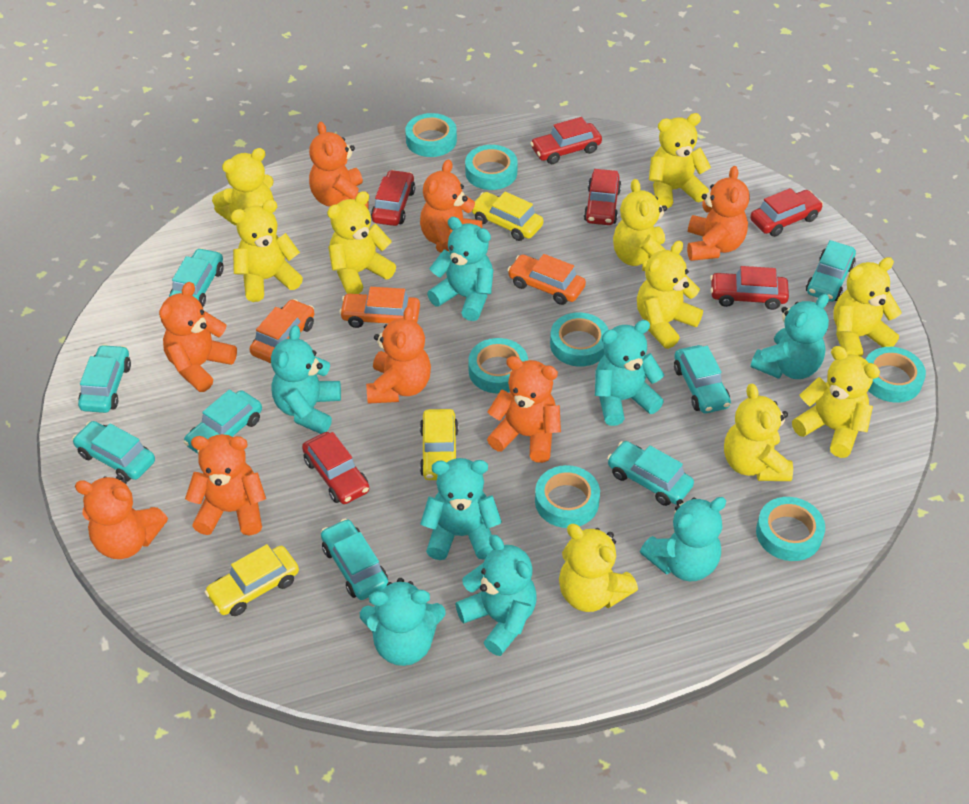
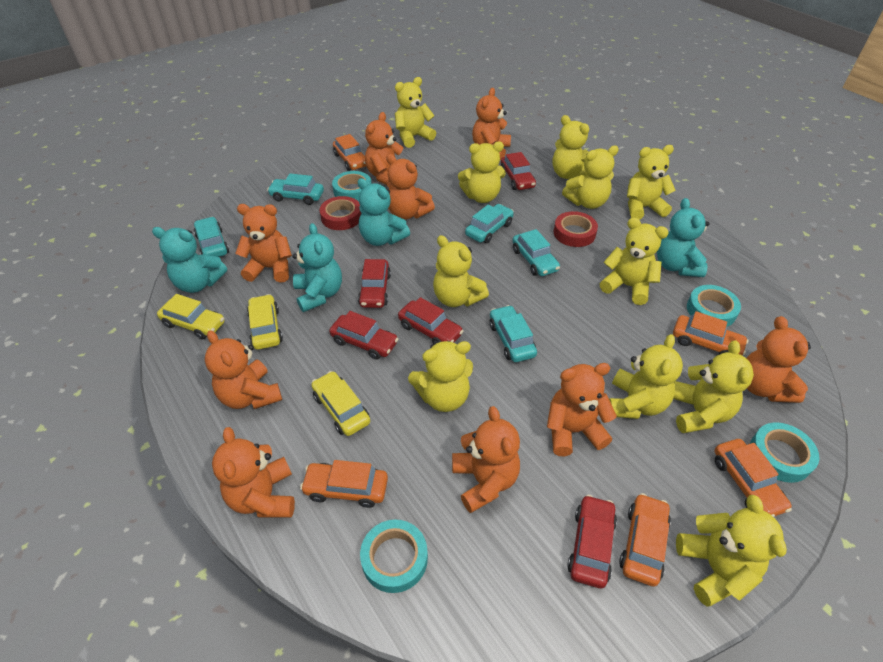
orange car: [250,299,315,363] [339,287,420,328] [507,254,586,305] = 3 -> [300,460,388,508] [333,134,366,171] [619,493,671,586] [673,311,748,356] [715,439,792,517] = 5
orange teddy bear: [75,475,168,559] [159,282,237,392] [185,434,266,536] [309,122,369,208] [366,306,431,404] [420,160,482,253] [487,356,561,463] [687,166,750,261] = 8 -> [205,330,282,409] [212,427,295,517] [235,204,292,283] [365,112,403,185] [386,154,435,220] [452,406,520,513] [472,88,511,160] [547,363,617,457] [746,316,811,403] = 9
red car: [302,432,369,504] [371,170,415,226] [530,117,602,164] [584,169,621,225] [710,266,789,310] [750,188,823,237] = 6 -> [329,311,398,360] [358,259,391,308] [398,297,463,345] [501,152,536,190] [567,495,617,588] = 5
red tape: none = 0 -> [320,196,361,230] [554,211,598,247] = 2
turquoise car: [72,421,155,482] [78,344,131,413] [169,248,224,307] [183,390,262,454] [321,519,388,600] [607,441,694,506] [674,345,731,413] [806,240,856,302] = 8 -> [194,217,229,257] [267,173,324,205] [465,204,514,243] [489,305,537,362] [513,229,560,276] = 5
turquoise tape: [405,113,457,157] [465,145,518,190] [469,338,528,393] [535,465,600,528] [550,312,608,366] [756,497,825,561] [866,347,926,403] = 7 -> [332,171,372,202] [360,520,428,593] [687,285,741,327] [750,422,819,483] = 4
turquoise teddy bear: [271,325,341,434] [360,578,446,666] [420,458,502,560] [427,217,493,321] [455,535,537,656] [595,320,664,426] [640,497,726,581] [751,294,829,379] = 8 -> [152,227,227,293] [293,223,342,312] [358,178,410,246] [657,198,709,277] = 4
yellow teddy bear: [212,148,274,225] [231,200,303,302] [327,191,396,294] [559,524,638,612] [613,179,667,271] [637,241,703,349] [649,113,711,209] [724,383,793,481] [792,346,880,458] [833,257,902,357] = 10 -> [395,77,436,148] [408,341,473,412] [433,235,489,307] [458,141,506,203] [552,115,589,179] [562,146,619,209] [600,218,669,305] [609,334,683,419] [627,145,676,220] [673,340,754,433] [676,495,787,606] = 11

